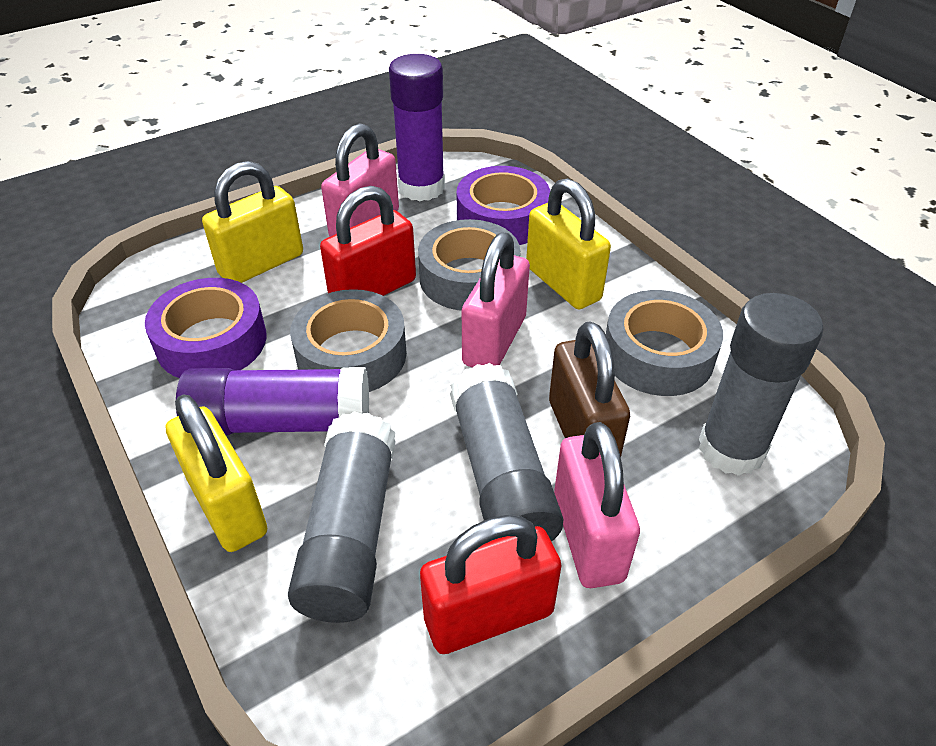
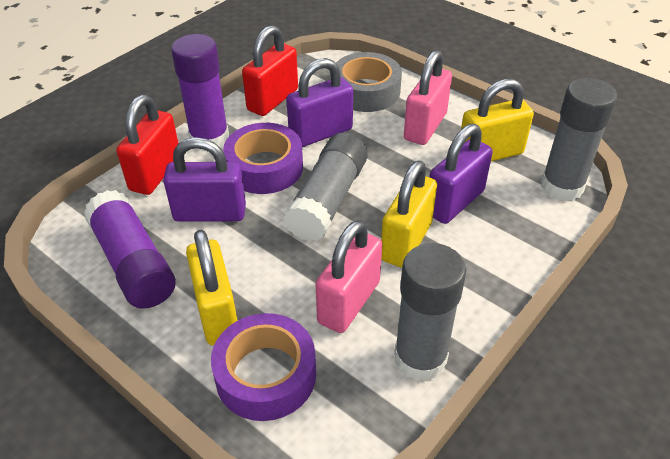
brown padlock: [549,321,630,456] = 1 -> none = 0
grey tape: [290,289,407,392] [418,219,520,311] [606,290,723,396] = 3 -> [336,52,402,112] = 1
pink padlock: [321,123,399,237] [462,232,530,367] [554,422,640,588] = 3 -> [316,220,382,333] [404,50,452,145] = 2
purple padlock: none = 0 -> [163,137,246,222] [286,58,353,147] [429,124,493,224] = 3

